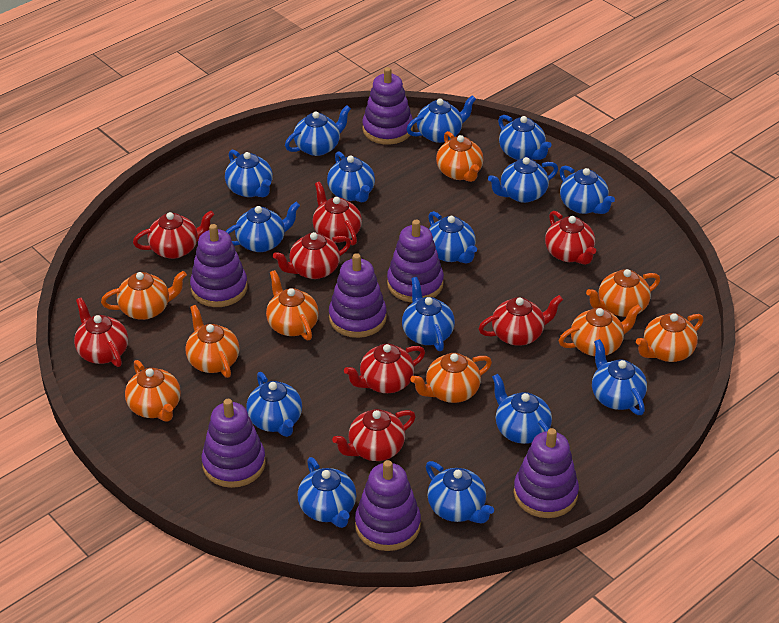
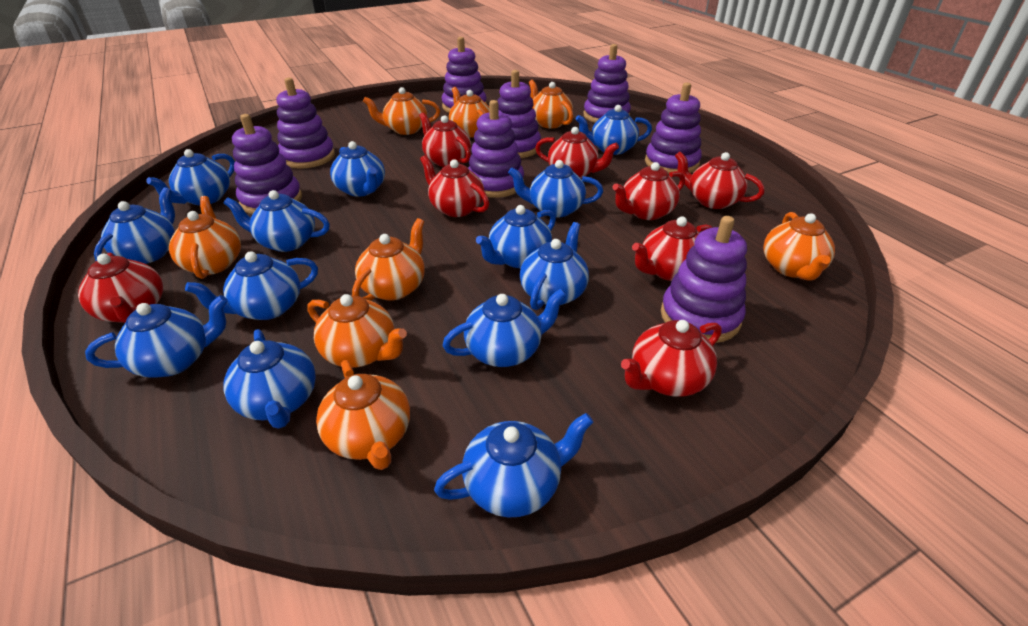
blue teapot: [225,149,273,197] [225,202,300,252] [246,372,302,437] [285,105,351,156] [298,457,356,528] [327,152,375,202] [402,277,455,351] [406,95,476,143] [426,461,494,523] [428,211,477,263] [488,157,558,203] [492,374,552,444] [498,115,552,160] [560,165,615,214] [592,339,647,415] = 15 -> [85,295,228,378] [94,187,175,264] [146,149,235,205] [185,251,318,320] [223,329,316,429] [224,190,330,252] [330,141,385,197] [434,413,593,518] [442,289,567,367] [476,205,556,268] [508,160,603,217] [520,222,589,310] [575,105,652,155] = 13
orange teapot: [101,271,187,320] [125,360,181,422] [185,305,240,378] [266,270,319,341] [410,353,492,403] [436,131,483,182] [559,305,642,356] [586,269,660,317] [636,313,704,362] = 9 -> [169,196,241,279] [307,294,407,368] [316,360,410,470] [352,218,425,301] [363,87,440,135] [449,87,489,138] [529,80,573,128] [763,212,835,281] = 8
purple stacking toy: [190,224,248,307] [202,399,266,488] [329,253,387,338] [355,460,421,551] [362,67,413,145] [387,220,444,302] [514,428,579,518] = 7 -> [232,114,302,214] [277,77,335,168] [442,37,487,113] [468,100,524,198] [498,70,541,158] [583,44,631,123] [645,82,702,174] [661,216,747,343] = 8

